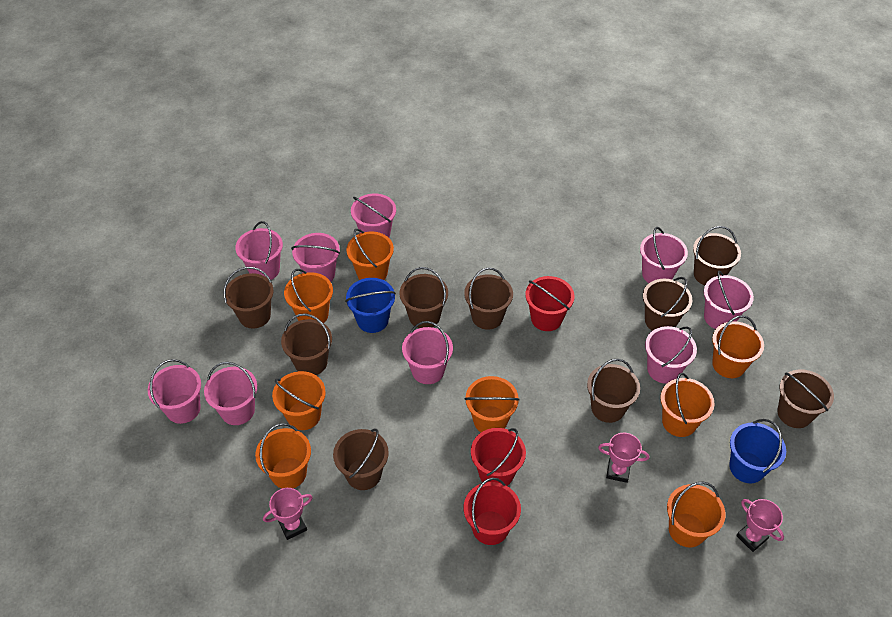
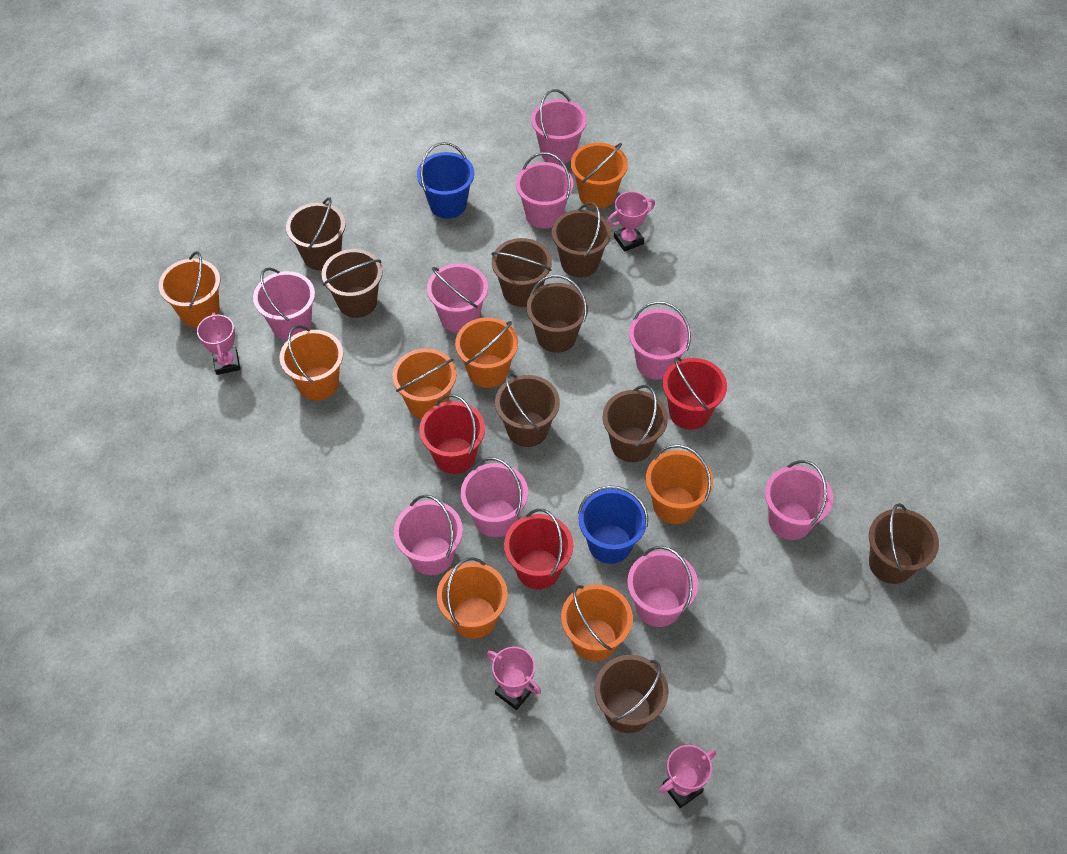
pink trophy: [263,488,313,540] [598,433,649,483] [736,499,784,552] = 3 -> [197,313,240,375] [487,647,541,710] [607,191,655,252] [659,745,716,808] = 4

